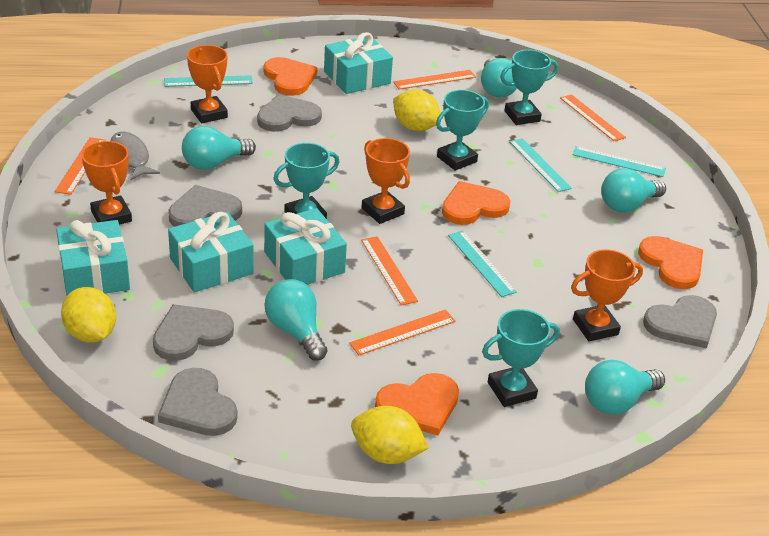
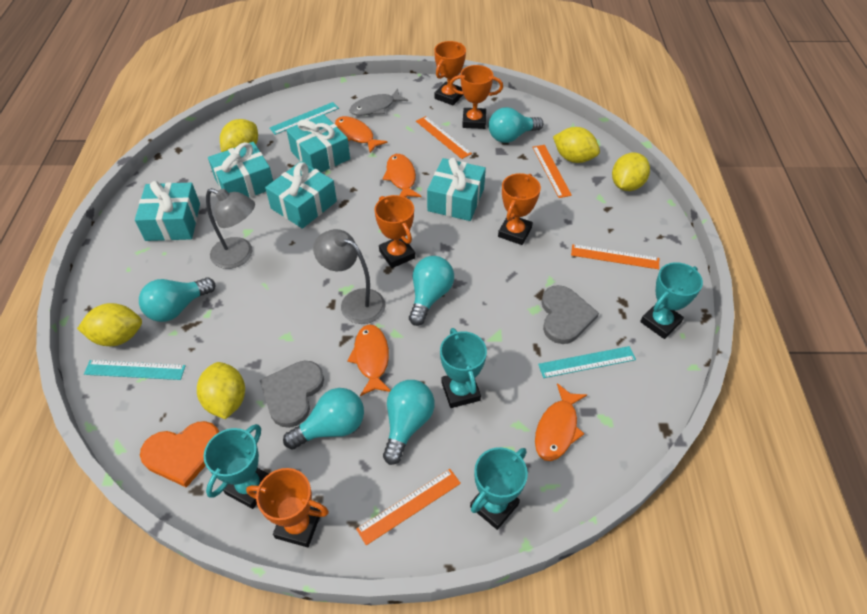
grey heart: [153,304,234,361] [158,368,238,436] [168,185,242,227] [257,94,322,132] [643,295,717,349] = 5 -> [260,361,324,428] [541,285,599,344] = 2
grey lamp: none = 0 -> [206,188,255,269] [313,229,386,324] = 2
orange fish: none = 0 -> [335,116,388,153] [347,325,391,396] [383,154,421,197] [535,383,587,461] = 4
orange heart: [263,57,318,96] [375,373,459,435] [442,181,510,225] [638,236,703,289] = 4 -> [140,421,219,488] = 1
orange ruler: [54,137,105,195] [349,309,456,355] [361,236,418,306] [393,70,476,90] [560,94,626,141] = 5 -> [356,469,461,545] [416,116,472,159] [532,145,572,198] [571,244,659,269] = 4
orange trophy: [82,141,132,225] [187,45,228,124] [362,138,410,224] [571,249,643,341] = 4 -> [246,468,329,547] [374,195,415,268] [434,41,466,105] [449,65,503,129] [498,173,541,245] = 5
turquoise gift: [56,220,130,295] [168,212,254,293] [264,208,347,285] [324,32,393,94] = 4 -> [135,181,200,241] [208,142,273,198] [265,161,337,229] [287,114,350,173] [427,158,486,221] = 5
turquoise ruler: [164,75,253,87] [448,231,517,297] [509,138,572,192] [573,146,666,177] = 4 -> [84,360,186,380] [269,102,339,135] [538,346,636,378] = 3
yellow lemon: [61,287,116,343] [351,406,429,464] [393,89,440,131] = 3 -> [77,303,142,346] [197,362,245,419] [220,119,258,152] [553,127,600,163] [612,152,650,191] = 5

